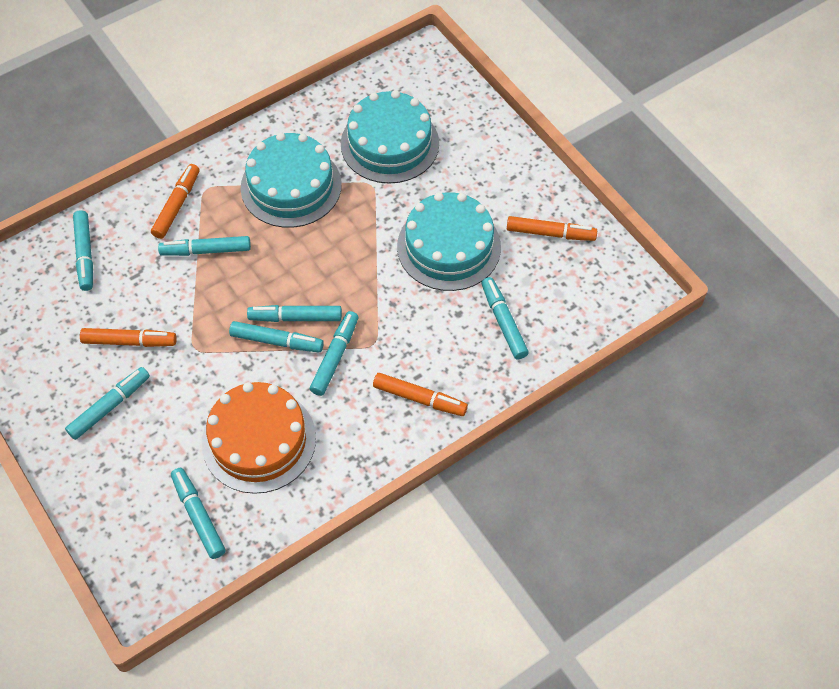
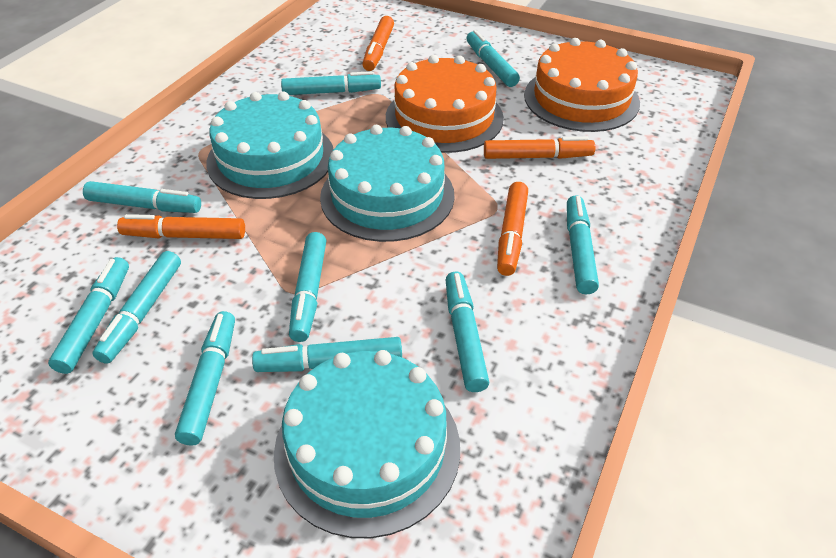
orange cake: [202,382,316,494] = 1 -> [386,55,504,153] [524,38,640,132] = 2
turquoise marker: [65,367,150,440] [73,210,93,291] [158,236,251,256] [171,468,226,559] [229,321,324,352] [247,305,342,322] [310,311,358,396] [481,277,529,359] = 8 -> [48,257,129,374] [83,181,201,213] [92,251,181,364] [175,311,235,446] [252,337,402,372] [281,71,381,95] [289,232,327,342] [446,272,489,392] [466,30,520,87] [567,195,599,294] = 10

